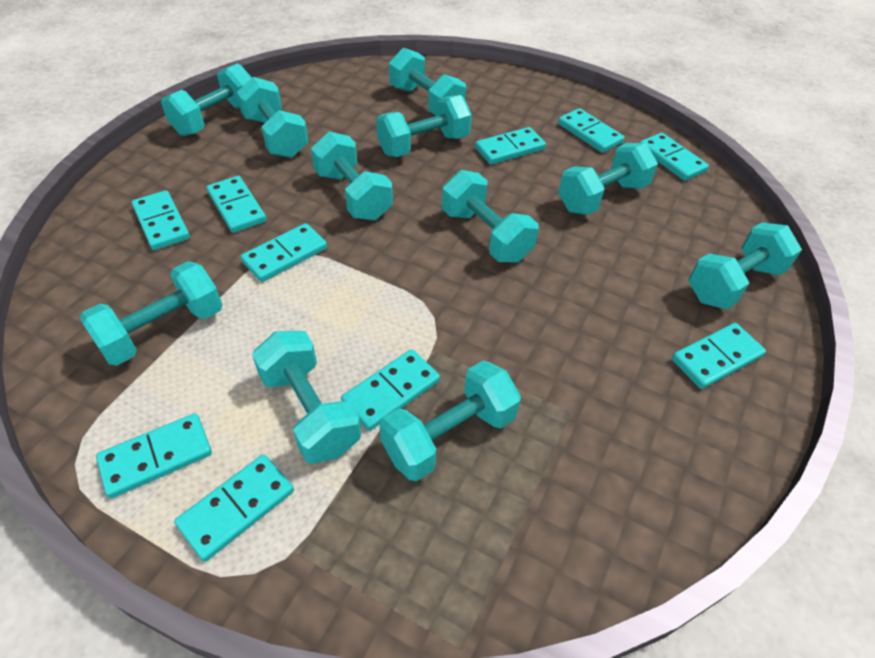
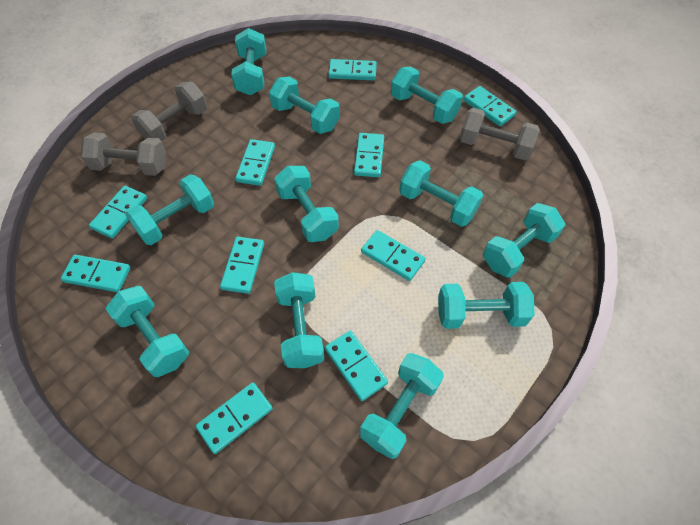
grey dumbbell: none = 0 -> [81,132,167,176] [131,82,207,141] [459,108,539,160] = 3

